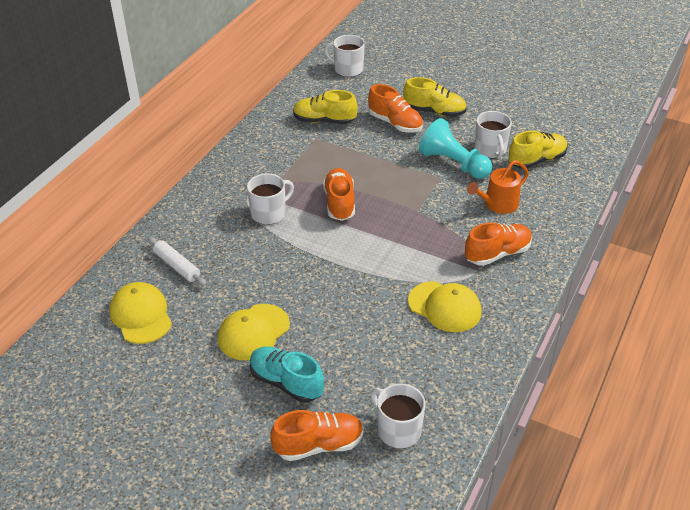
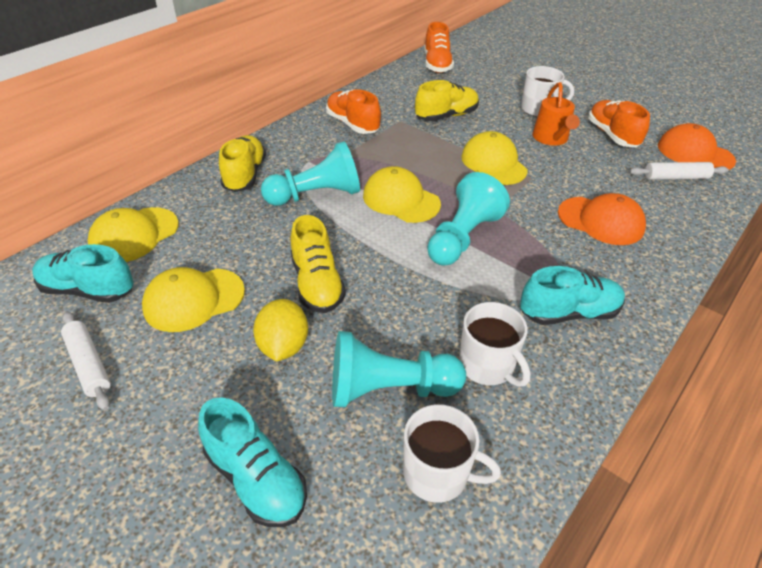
orange cap: none = 0 -> [558,193,646,245] [658,123,736,170] = 2
orange shoe: [270,410,364,461] [323,168,355,221] [368,84,423,133] [465,222,532,266] = 4 -> [326,89,381,134] [424,22,454,73] [588,100,650,147] = 3
turquoise pawn: [419,118,492,179] = 1 -> [261,141,360,206] [332,331,466,407] [427,172,510,266] = 3
turquoise shoe: [250,347,324,403] = 1 -> [32,244,134,303] [198,397,307,527] [520,266,625,325] = 3
white mug: [247,173,294,225] [324,35,365,77] [371,384,426,448] [474,111,512,158] = 4 -> [403,404,501,503] [459,302,531,387] [521,66,574,117] = 3
white rolling pin: [148,237,206,286] = 1 -> [61,311,111,411] [629,162,729,180] = 2
yellow cap: [109,282,172,344] [218,304,290,361] [408,281,482,332] = 3 -> [88,207,179,262] [142,267,245,332] [363,166,441,223] [461,131,528,185] = 4
yellow lemon: none = 0 -> [253,299,308,362] = 1

